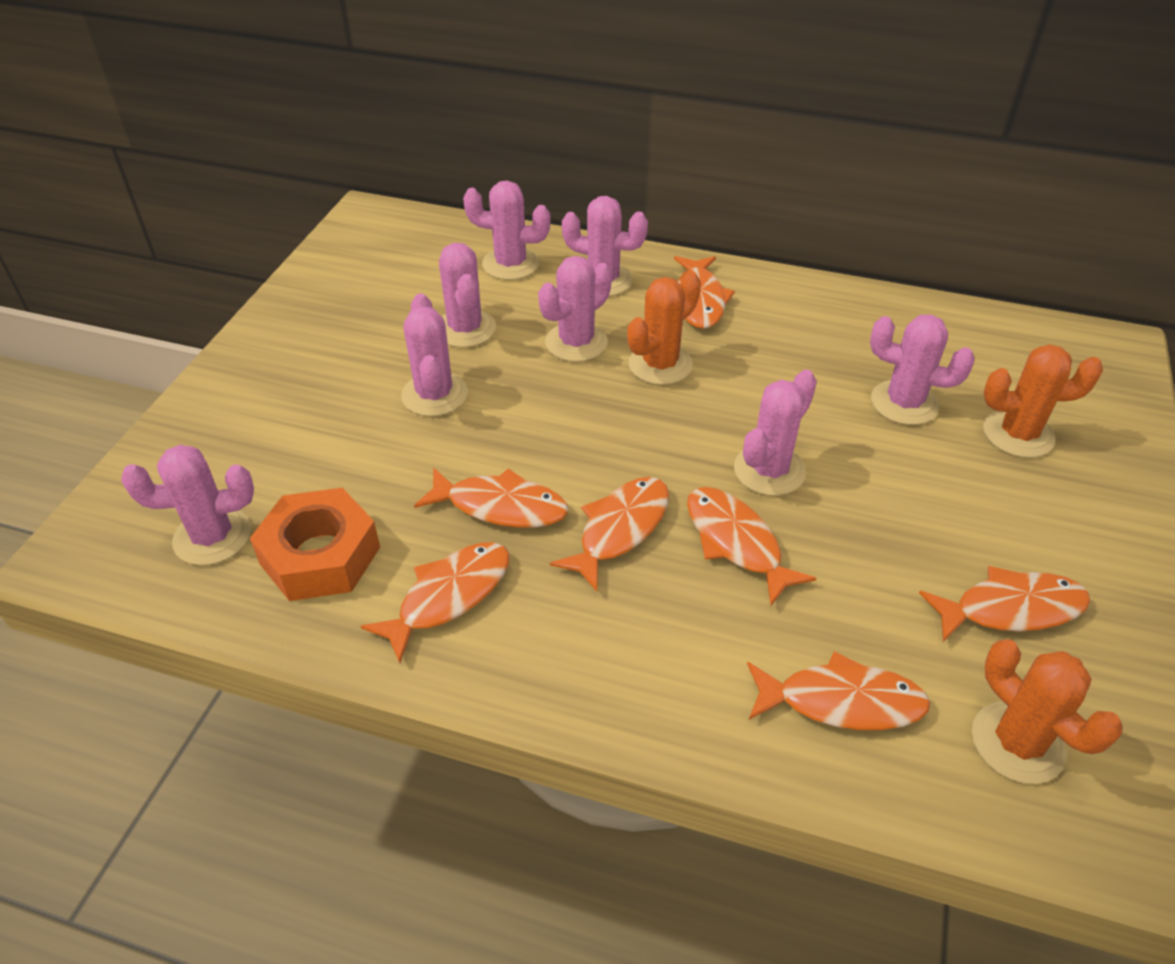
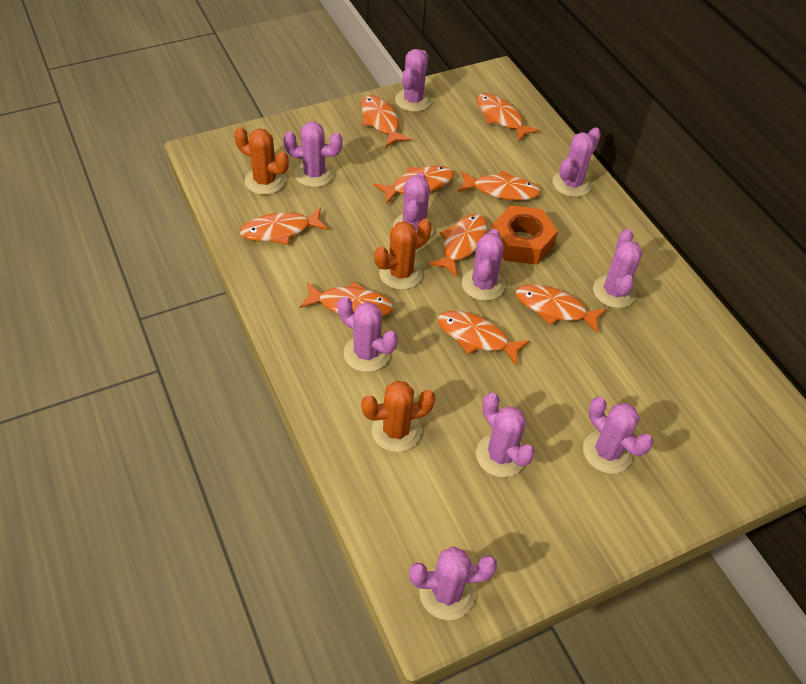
orange fish: [360,542,510,663] [414,467,568,528] [550,477,669,591] [674,256,735,329] [687,487,817,606] [747,651,930,730] [919,566,1091,642] = 7 -> [240,208,328,245] [299,282,393,317] [361,95,412,147] [374,166,454,204] [429,214,488,277] [438,311,530,366] [458,171,541,201] [477,93,540,141] [516,284,607,334] = 9
pink cactus: [121,445,254,565] [401,293,468,416] [439,243,496,348] [463,180,551,280] [538,256,612,362] [562,196,648,296] [734,370,817,496] [870,315,975,425] = 8 -> [283,121,343,187] [338,296,398,372] [393,173,435,238] [395,49,432,112] [409,546,497,620] [462,229,505,301] [476,393,535,477] [552,127,601,197] [583,397,653,474] [593,229,642,308] = 10

